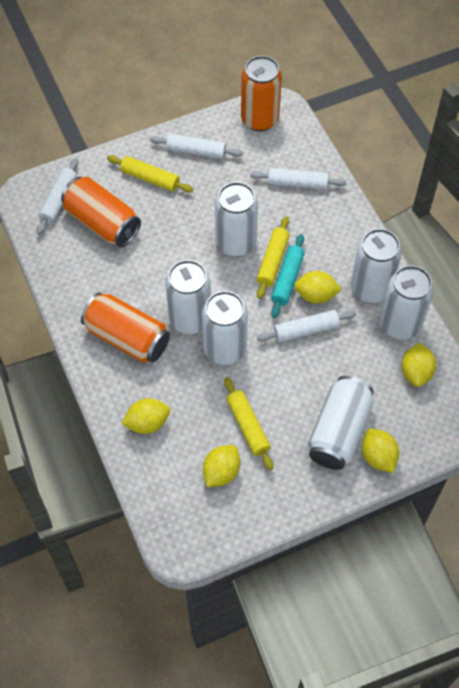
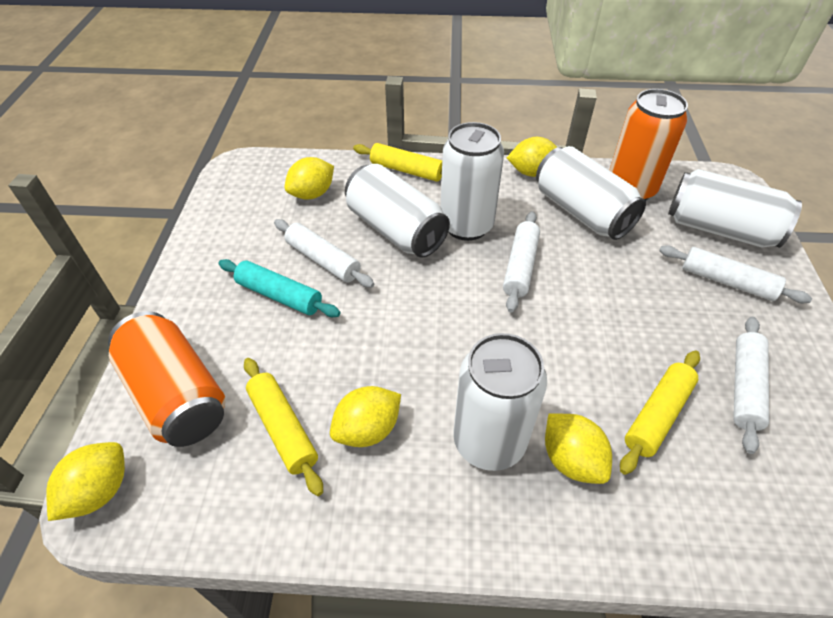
orange can: [61,177,141,247] [81,292,170,363] [241,56,282,131] = 3 -> [108,311,226,447] [609,89,688,201] = 2
white can: [165,260,211,334] [202,291,248,365] [215,182,258,257] [307,376,374,470] [351,229,402,303] [380,266,434,339] = 6 -> [345,164,450,258] [440,122,504,241] [453,333,547,471] [536,146,646,240] [668,169,802,248] = 5

